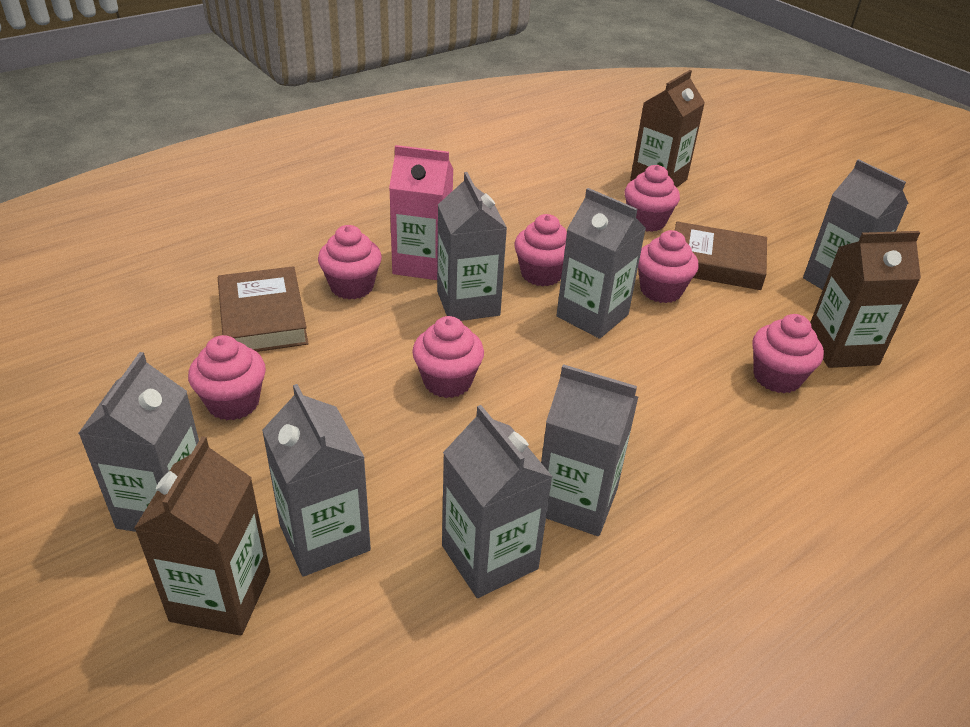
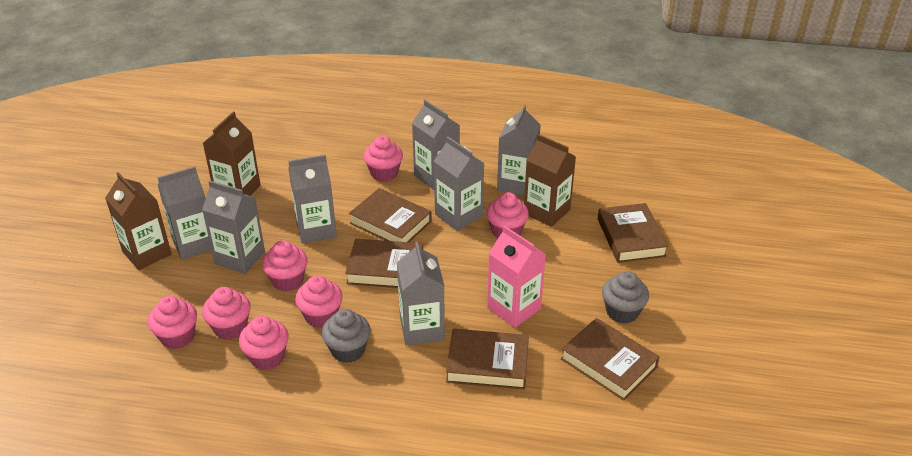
brown book: [218,266,309,352] [675,222,767,290] = 2 -> [345,239,423,288] [349,188,432,242] [446,329,529,390] [561,318,660,401] [598,203,668,263] = 5
grey cupcake: none = 0 -> [322,309,371,363] [602,271,649,324] = 2

